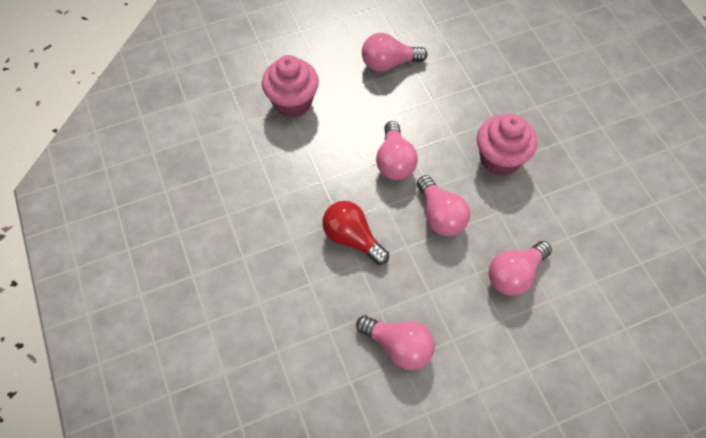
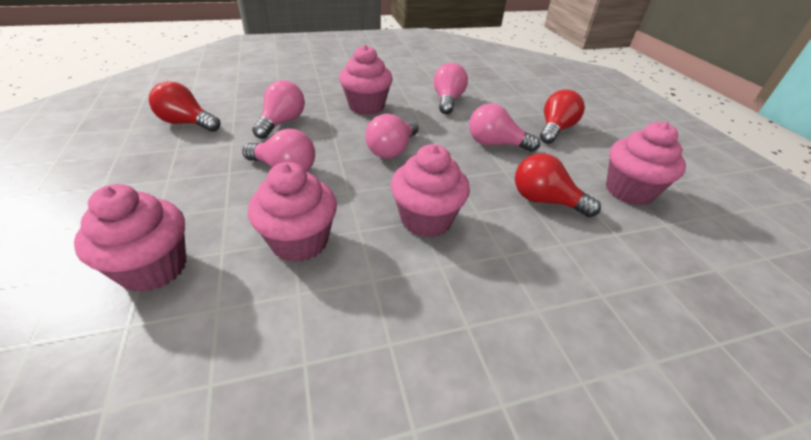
pink cupcake: [262,55,319,118] [477,114,537,176] = 2 -> [74,184,187,292] [248,162,337,262] [339,45,393,115] [391,144,470,238] [606,122,686,206] = 5
red light bulb: [322,201,389,265] = 1 -> [149,81,220,132] [515,153,601,217] [540,89,585,144] = 3

